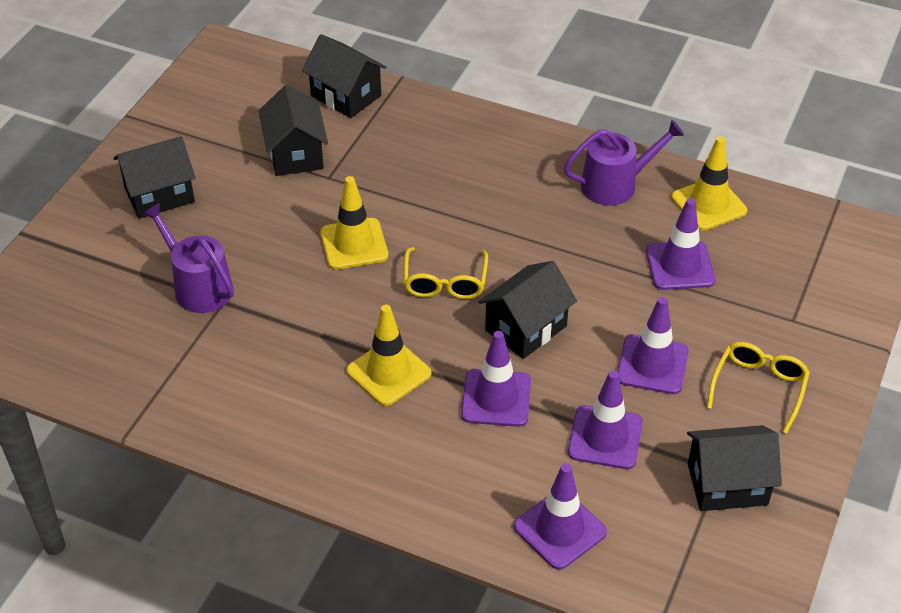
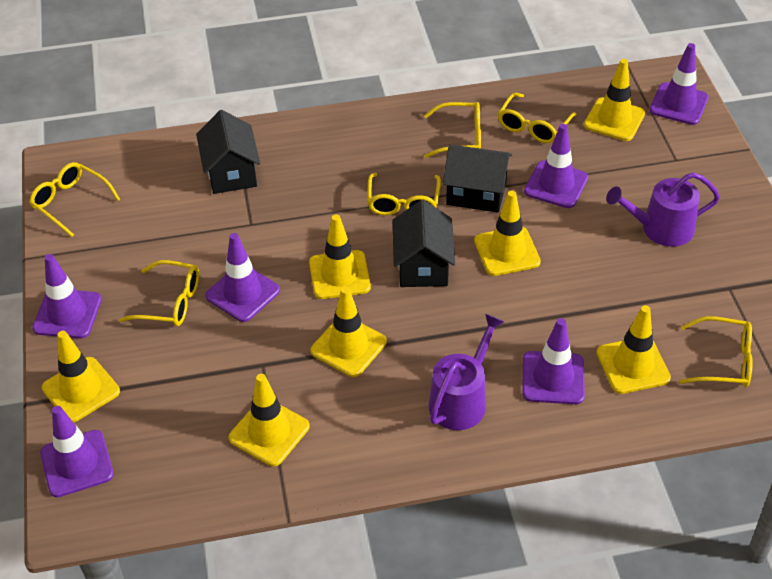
black house: [114,136,196,219] [259,85,328,176] [302,34,387,118] [478,261,577,359] [687,425,782,511] = 5 -> [196,110,260,194] [392,200,455,287] [443,144,512,213] = 3
purple traffic cone: [461,331,531,427] [514,463,607,570] [568,370,643,469] [617,297,689,394] [646,198,715,290] = 5 -> [32,254,102,339] [40,406,114,497] [205,233,280,322] [522,318,585,404] [524,124,588,208] [649,43,709,125] = 6
yellow glasses: [403,247,488,299] [707,342,810,434] = 2 -> [29,162,120,237] [119,260,199,326] [367,173,441,215] [424,102,481,158] [498,93,577,143] [679,316,753,387] = 6
yellow traffic cone: [320,176,388,270] [346,305,431,406] [671,136,747,231] = 3 -> [42,331,120,422] [229,374,310,466] [309,214,371,299] [310,287,387,377] [474,191,541,276] [584,59,645,141] [596,305,671,394] = 7

